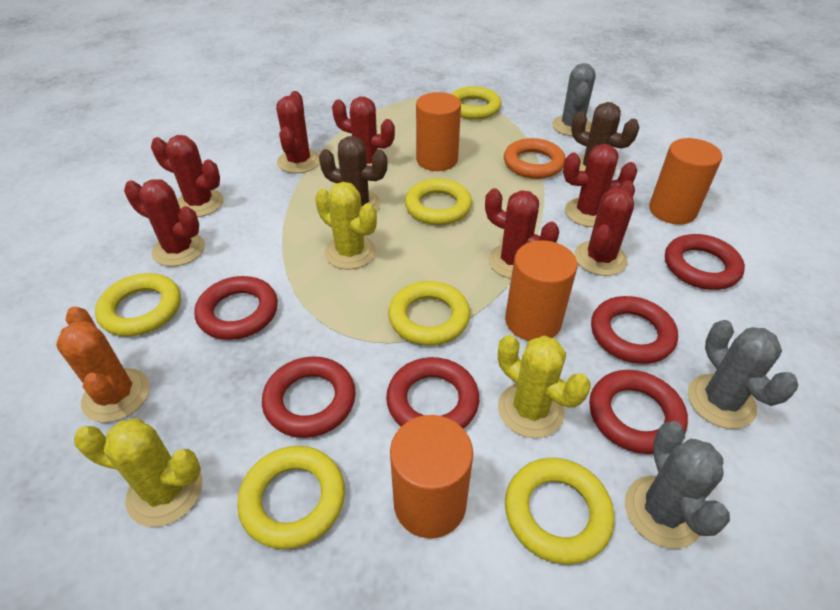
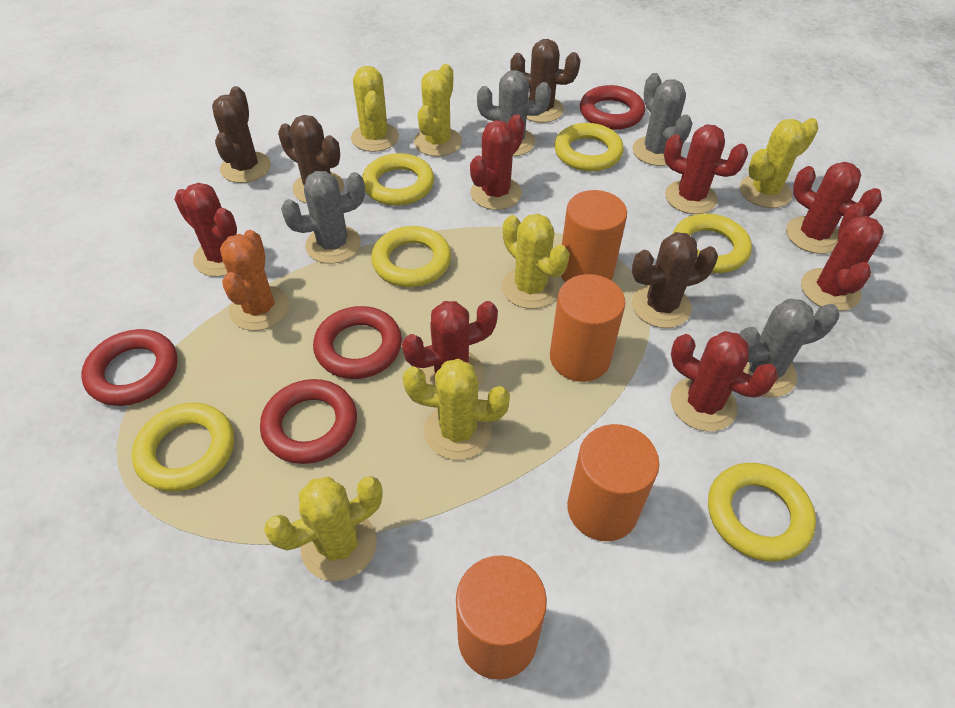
brown cactus: [319,136,388,211] [571,102,640,176] = 2 -> [212,86,271,183] [278,115,344,203] [510,39,581,123] [632,232,718,328] = 4
grey cactus: [552,63,596,136] [625,421,730,549] [688,320,798,429] = 3 -> [281,171,365,264] [477,70,551,156] [632,73,693,166] [739,299,839,398] = 4
orange ring: [504,138,565,179] = 1 -> none = 0
red ring: [194,276,278,340] [262,356,356,438] [386,357,479,429] [589,370,688,454] [591,296,678,364] [665,234,745,290] = 6 -> [81,329,178,406] [260,379,357,464] [313,306,402,379] [580,85,645,130] = 4
yellow cactus: [74,419,202,527] [315,182,377,270] [498,335,591,438] = 3 -> [264,476,383,581] [351,66,399,152] [403,359,510,460] [414,64,462,156] [502,214,570,309] [740,118,819,208] = 6

